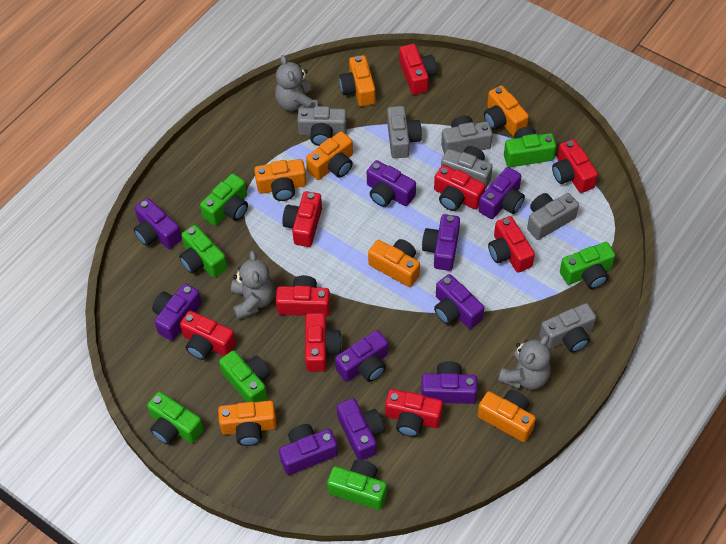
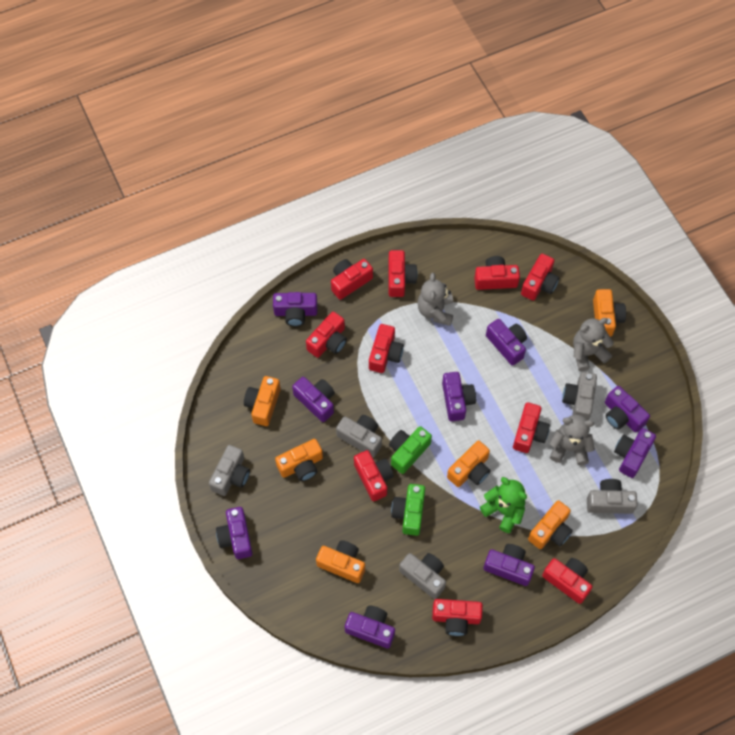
green camera: [147,391,204,445] [179,225,227,278] [200,174,248,226] [219,350,270,402] [327,459,387,510] [504,127,556,167] [560,242,615,289] = 7 -> [389,426,432,474] [391,484,425,536] = 2
green teddy bear: none = 0 -> [480,477,527,533] = 1
grey camera: [297,106,347,146] [387,106,422,158] [441,115,493,154] [441,146,493,189] [527,193,579,240] [539,303,596,353] = 6 -> [209,445,250,496] [336,415,382,457] [399,553,446,599] [562,372,597,420] [587,479,637,514] = 5
orange camera: [218,401,277,446] [254,159,307,201] [306,131,353,180] [339,55,376,107] [368,239,420,287] [478,390,536,442] [484,85,529,136] = 7 -> [244,376,281,426] [275,439,323,481] [316,540,365,583] [447,440,491,487] [528,500,573,549] [593,289,626,337] = 6
purple camera: [133,198,182,249] [152,284,202,341] [279,424,338,475] [335,330,388,382] [337,398,385,460] [367,160,416,207] [421,361,477,404] [422,214,460,271] [434,274,484,329] [478,167,525,219] = 10 -> [216,507,253,559] [273,292,318,326] [292,377,335,422] [345,605,395,648] [442,372,476,421] [483,544,535,586] [486,319,527,366] [605,386,650,433] [614,428,656,478] = 9
red camera: [180,311,236,360] [276,275,330,316] [282,191,322,247] [305,313,342,372] [385,389,443,437] [399,44,437,95] [434,165,485,211] [488,216,535,272] [552,139,598,193] = 9 -> [306,311,347,358] [331,259,373,300] [354,450,394,501] [369,324,404,373] [388,250,418,297] [432,599,483,636] [474,256,520,290] [513,402,550,453] [521,254,559,301] [542,558,592,604] = 10

